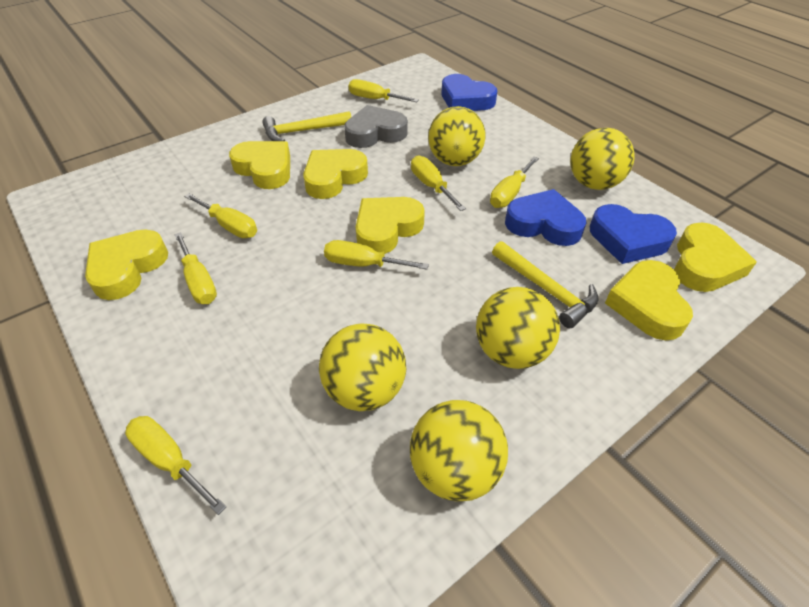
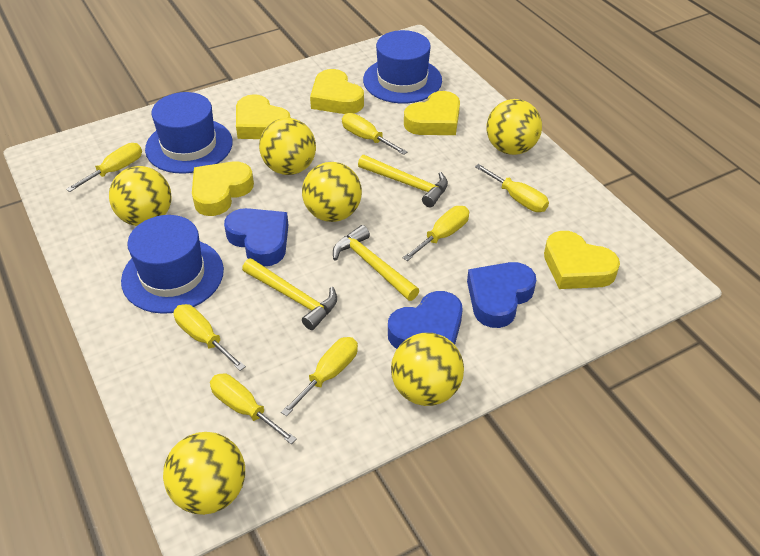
blue hat: none = 0 -> [121,215,224,314] [145,92,233,174] [363,30,442,103] = 3
grey heart: [344,105,408,148] = 1 -> none = 0
yellow ball: [319,323,406,411] [410,400,508,502] [428,106,485,166] [476,287,560,369] [570,128,635,190] = 5 -> [109,166,172,226] [163,432,245,515] [259,118,316,175] [302,162,362,222] [391,333,464,406] [486,99,542,155] = 6
yellow hammer: [262,111,351,141] [492,241,599,328] = 2 -> [242,258,337,330] [333,225,419,301] [358,155,448,207] = 3
yellow heart: [85,229,168,300] [229,141,290,189] [303,149,368,199] [356,197,425,254] [605,260,693,340] [674,222,757,292] = 6 -> [192,161,254,216] [236,94,291,139] [310,69,364,114] [404,91,460,135] [544,231,620,289] = 5

